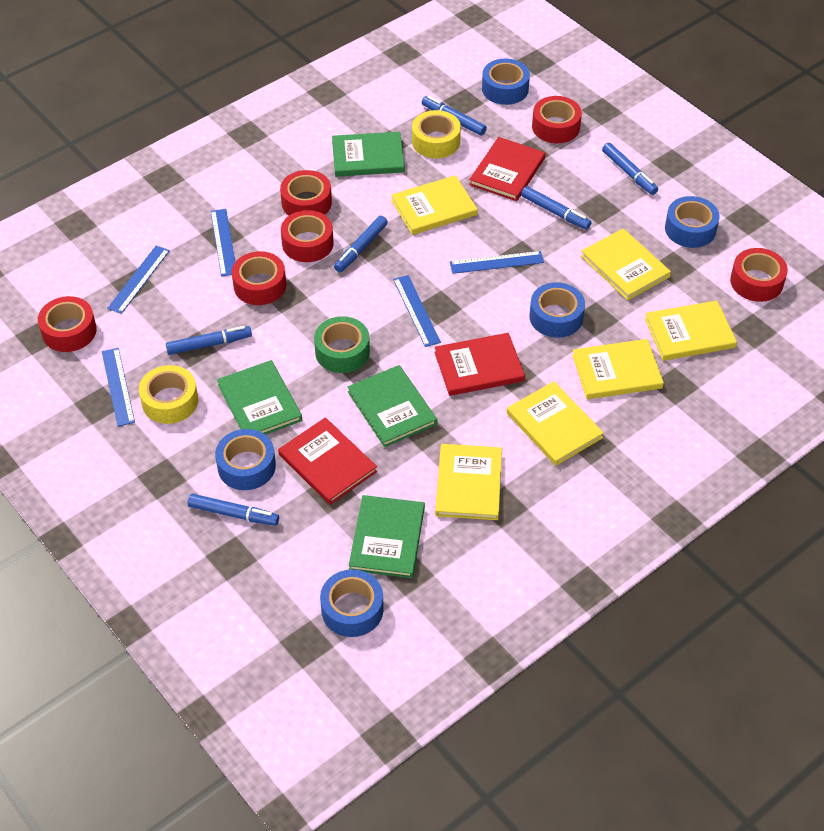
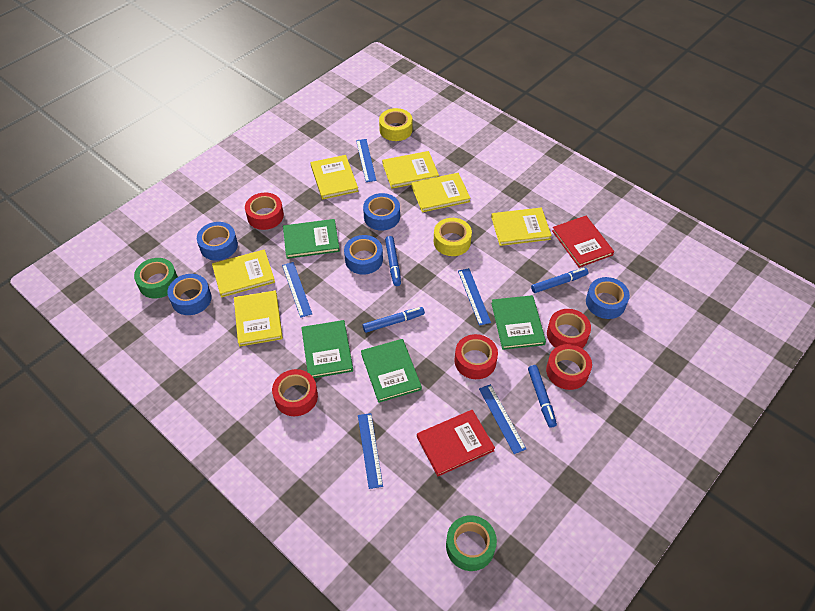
blue marker: [166,326,252,355] [188,494,279,526] [334,216,388,272] [422,96,487,136] [521,186,591,230] [602,143,658,195] = 6 -> [363,307,425,333] [385,236,401,286] [528,365,557,428] [531,268,588,293] = 4
green tape: [314,316,370,373] = 1 -> [134,258,178,298] [446,515,497,571] = 2
red book: [278,417,377,505] [434,333,525,396] [469,137,545,201] = 3 -> [417,410,495,476] [552,216,614,268] = 2
red tape: [38,296,97,352] [232,251,286,305] [280,170,332,216] [281,210,333,262] [532,96,582,143] [730,248,788,302] = 6 -> [245,193,284,230] [272,369,318,416] [455,334,498,379] [546,344,592,390] [547,309,591,348] = 5

